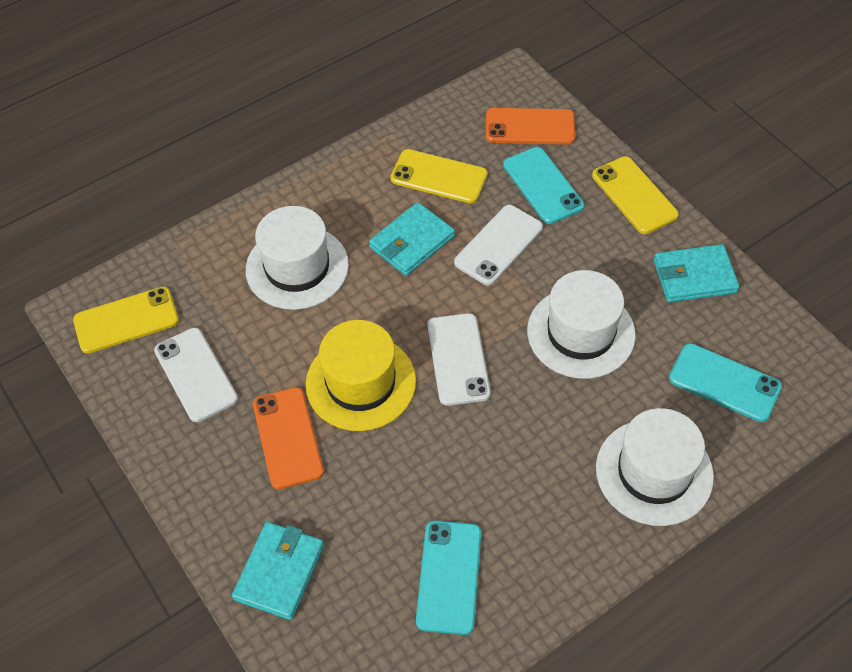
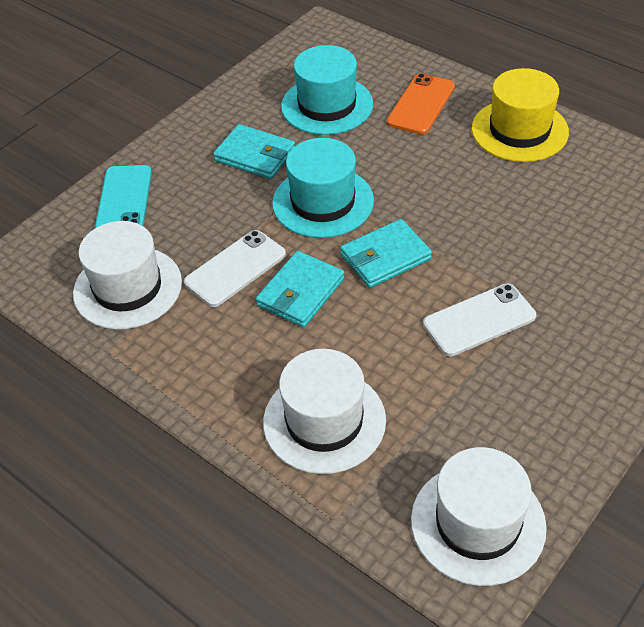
orange phone: [253,387,324,489] [486,108,575,144] = 2 -> [387,73,455,135] = 1
turquoise hat: none = 0 -> [272,138,374,238] [281,45,373,135] = 2
turquoise phone: [416,521,481,635] [503,147,584,224] [669,343,782,422] = 3 -> [95,165,152,228] = 1
white phone: [154,328,238,422] [427,313,491,406] [454,205,543,285] = 3 -> [184,230,286,307] [423,283,536,357] = 2
yellow phone: [73,287,179,354] [390,149,488,203] [592,156,679,234] = 3 -> none = 0

